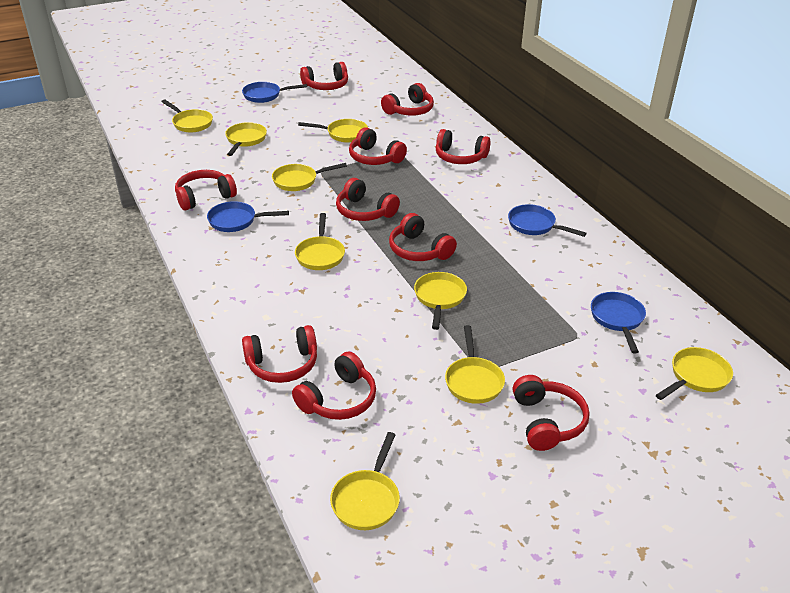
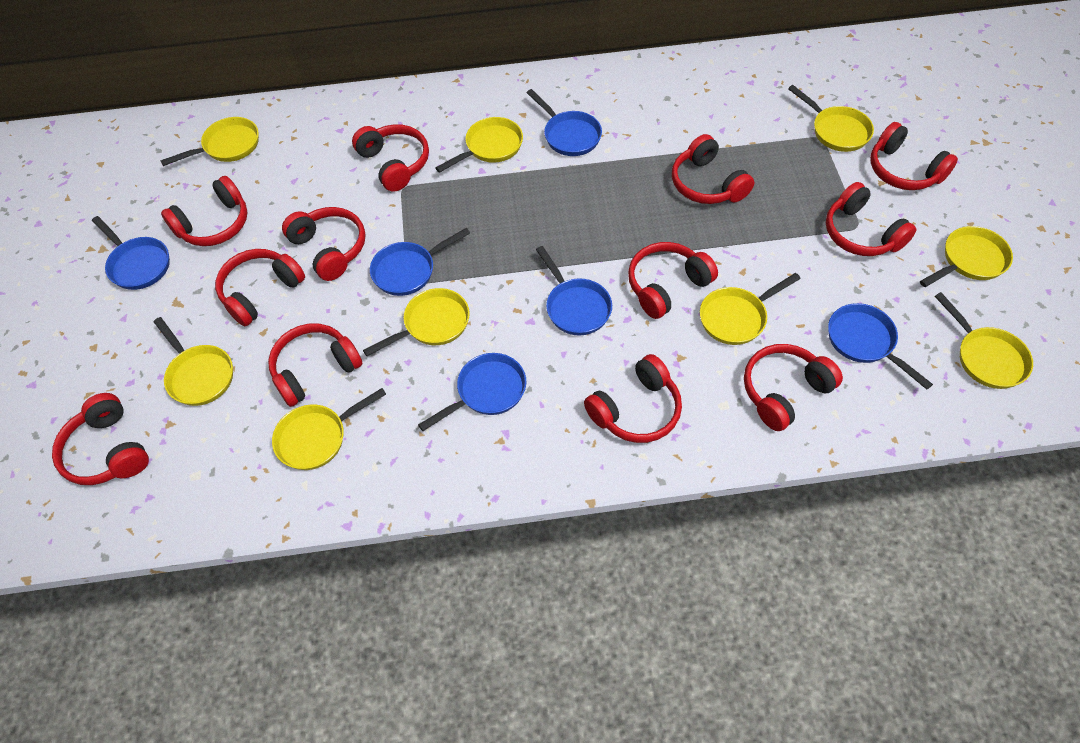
blue pan: [207,201,289,232] [242,82,307,103] [508,204,587,237] [591,292,646,353] = 4 -> [92,216,170,290] [370,228,470,296] [418,353,526,431] [527,89,602,156] [536,246,612,335] [828,303,933,389] = 6
red headphones: [175,170,237,210] [242,325,317,383] [292,351,376,420] [300,62,348,90] [336,178,400,221] [349,127,407,165] [381,83,434,116] [389,213,457,261] [436,129,491,164] [513,375,590,451] = 10 -> [52,393,149,485] [161,176,247,246] [215,249,305,326] [268,324,362,407] [282,207,365,281] [352,124,429,192] [584,354,682,443] [628,242,718,319] [672,134,755,204] [744,344,843,431] [826,182,916,256] [870,122,958,190] = 12

